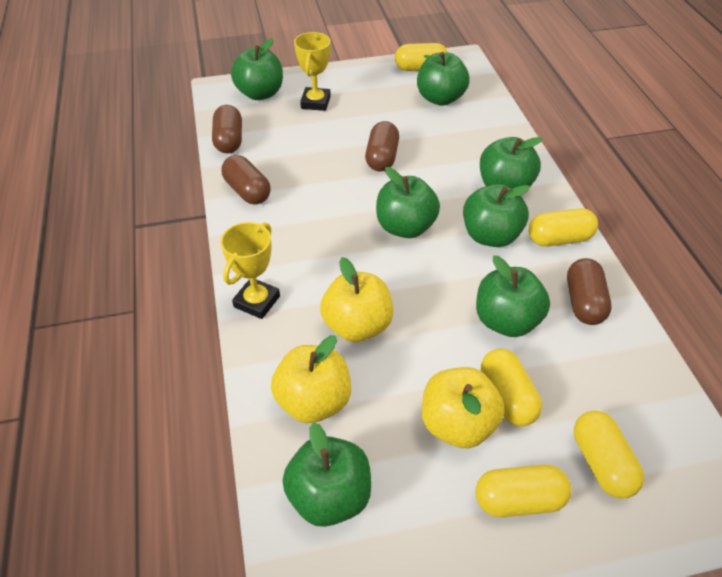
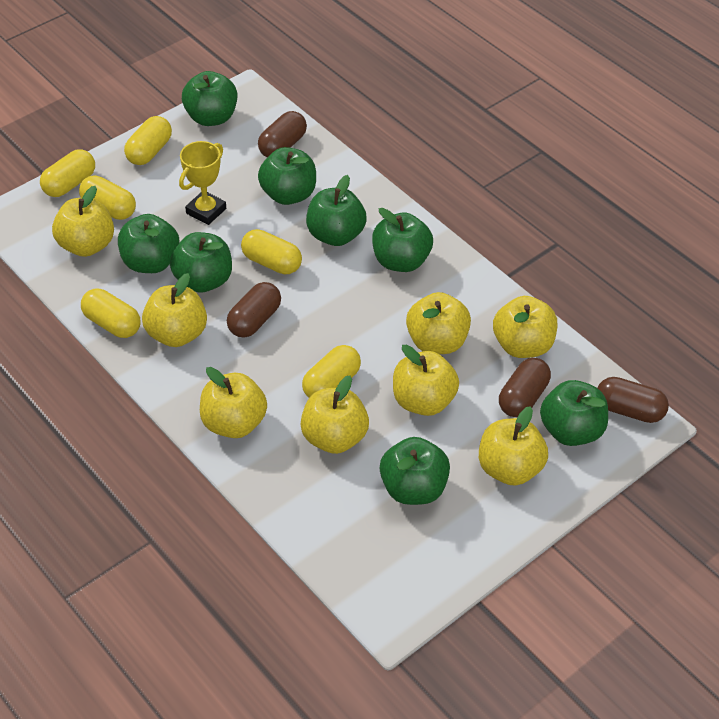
green apple: [231,38,283,100] [282,422,371,527] [376,167,440,238] [417,52,470,106] [463,184,530,247] [476,256,550,337] [480,137,543,189] = 7 -> [118,214,179,273] [170,232,232,293] [182,71,237,126] [258,147,316,205] [306,175,367,246] [372,208,433,272] [380,437,450,505] [540,380,608,446] = 8
yellow apple: [271,335,351,423] [320,257,394,342] [422,367,505,448] = 3 -> [52,186,114,257] [142,273,207,347] [200,367,267,438] [300,375,369,454] [393,344,459,416] [406,292,471,354] [479,406,548,486] [493,296,557,358] = 8
yellow capsule: [395,43,448,71] [475,465,572,517] [481,349,542,426] [529,208,598,246] [574,411,644,498] = 5 -> [40,149,95,197] [79,175,136,220] [81,289,140,338] [124,116,172,165] [241,229,302,274] [302,345,361,398] = 6
yellow trophy: [221,222,280,319] [294,32,331,111] = 2 -> [179,141,226,225] = 1

